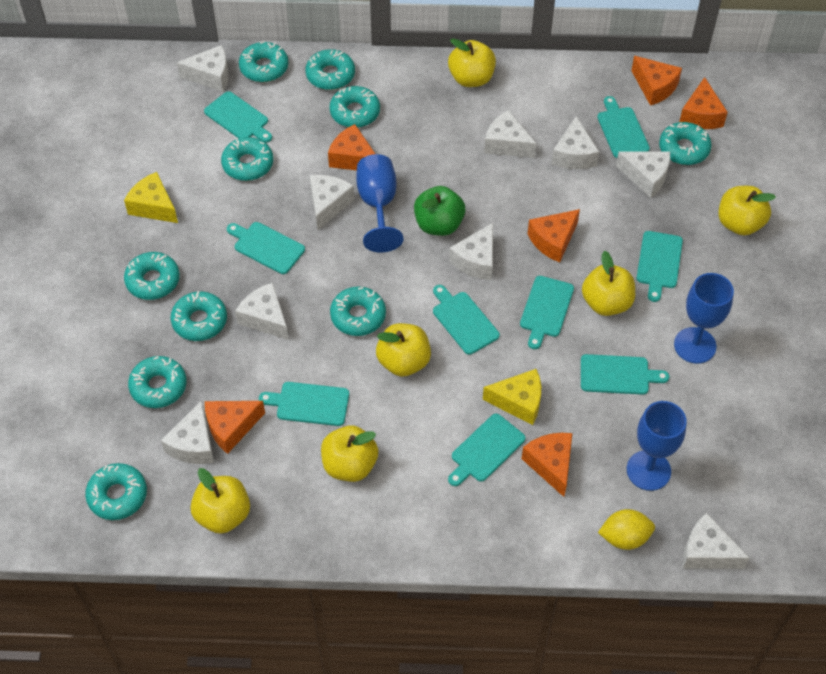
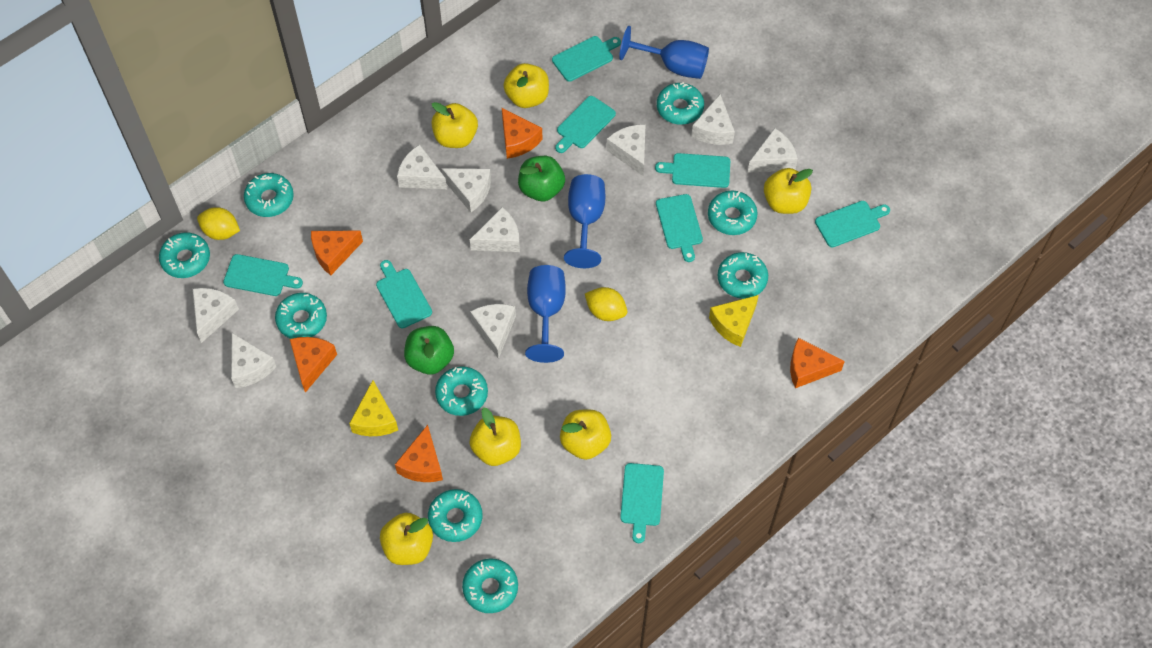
green apple: [414,186,465,236] = 1 -> [404,326,454,375] [518,156,565,201] = 2
orange cheese: [205,401,265,454] [328,124,375,170] [521,433,572,497] [527,209,580,262] [631,56,682,106] [679,77,728,129] = 6 -> [290,337,337,393] [311,231,363,275] [395,425,443,482] [502,108,543,159] [790,338,845,388] = 5
turquoise cutting board: [204,91,272,143] [227,222,305,274] [259,382,349,426] [433,285,500,355] [448,414,526,486] [520,276,574,349] [581,354,669,395] [597,96,650,158] [637,231,683,302] = 9 -> [223,254,303,296] [376,260,432,328] [552,36,621,82] [555,96,616,153] [620,463,664,543] [655,153,730,188] [656,194,703,262] [815,201,890,248] = 8
turquoise donut: [85,463,147,520] [124,252,180,300] [128,356,187,408] [171,291,227,341] [221,137,273,181] [239,41,288,82] [305,49,355,90] [330,86,380,128] [330,287,386,336] [659,122,712,165] = 10 -> [159,232,210,278] [244,173,294,217] [275,293,327,339] [428,489,483,542] [435,366,488,416] [462,559,518,613] [657,82,704,125] [708,190,758,235] [718,252,768,299] = 9
yellow lemon: [598,509,655,550] = 1 -> [197,207,240,240] [585,287,627,321] = 2

